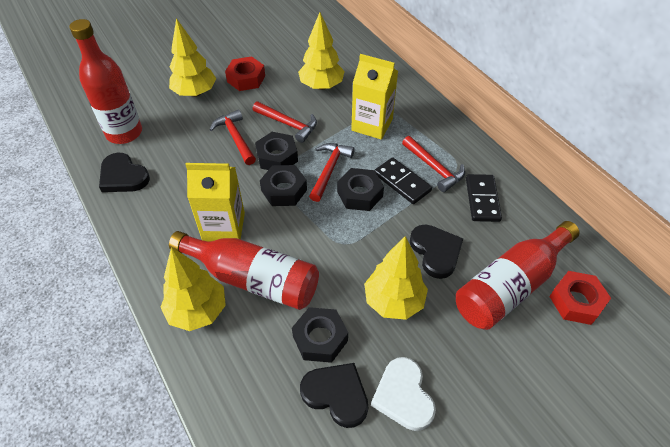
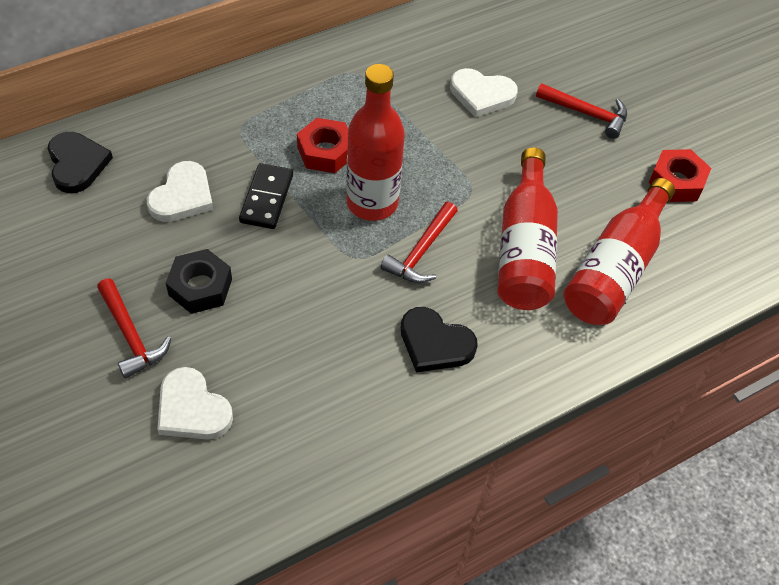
black domino: [374,157,432,204] [466,174,502,222] = 2 -> [239,163,293,229] = 1
black heart: [99,153,150,192] [300,363,368,428] [410,224,463,279] = 3 -> [48,132,113,193] [401,307,478,372] = 2
black nut: [255,132,298,170] [260,165,307,206] [292,307,348,363] [337,168,384,211] = 4 -> [166,249,232,314] = 1
red hammer: [210,110,256,165] [253,102,317,143] [309,143,355,202] [402,136,465,192] = 4 -> [97,278,171,379] [380,202,458,283] [536,83,627,139] = 3
white heart: [371,357,436,431] = 1 -> [147,161,213,222] [157,367,233,440] [450,68,518,117] = 3
yellow carton: [185,163,245,241] [351,54,398,140] = 2 -> none = 0
yellow tree: [160,247,226,331] [169,18,216,97] [298,12,345,90] [364,236,428,320] = 4 -> none = 0

